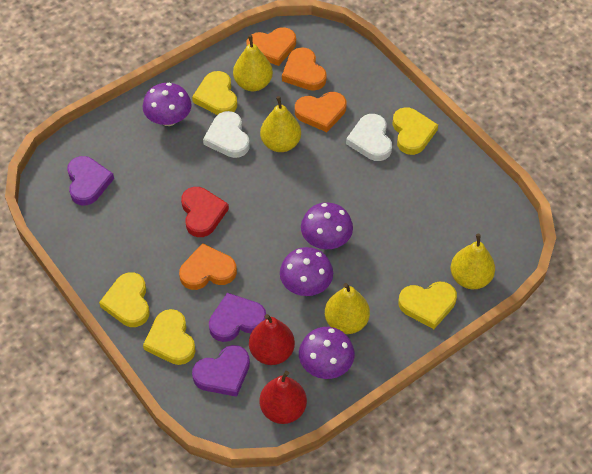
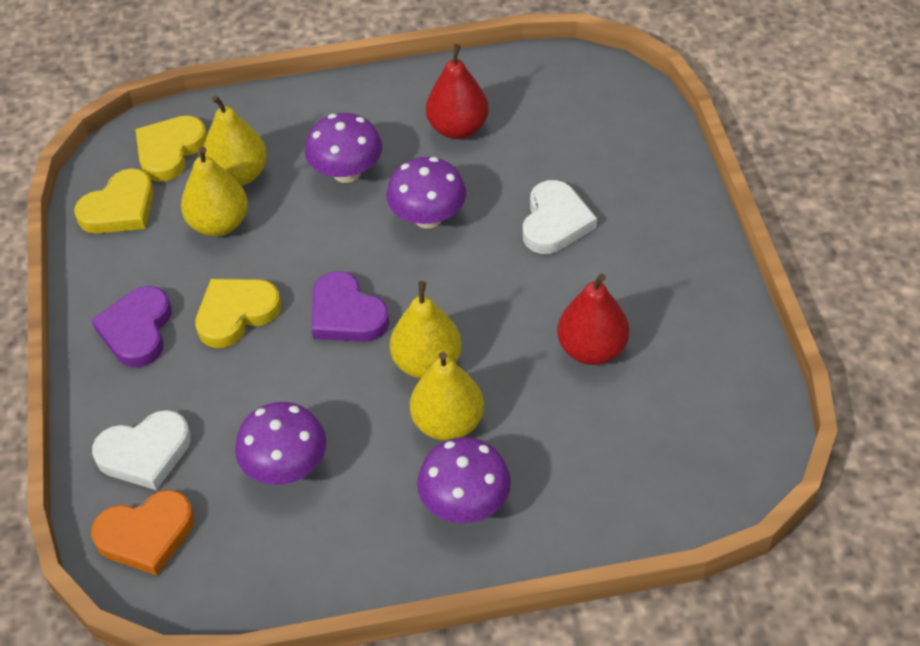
orange heart: [179,243,237,290] [246,27,296,66] [282,47,327,91] [295,92,347,132] = 4 -> [91,490,194,575] = 1
purple heart: [67,156,114,205] [192,345,250,397] [209,293,266,342] = 3 -> [91,286,172,367] [311,271,389,342] = 2
red heart: [181,187,229,237] = 1 -> none = 0
yellow heart: [99,272,150,327] [143,309,196,365] [192,71,237,115] [393,107,438,155] [398,282,457,329] = 5 -> [74,169,154,233] [135,116,207,182] [195,279,281,348] = 3

